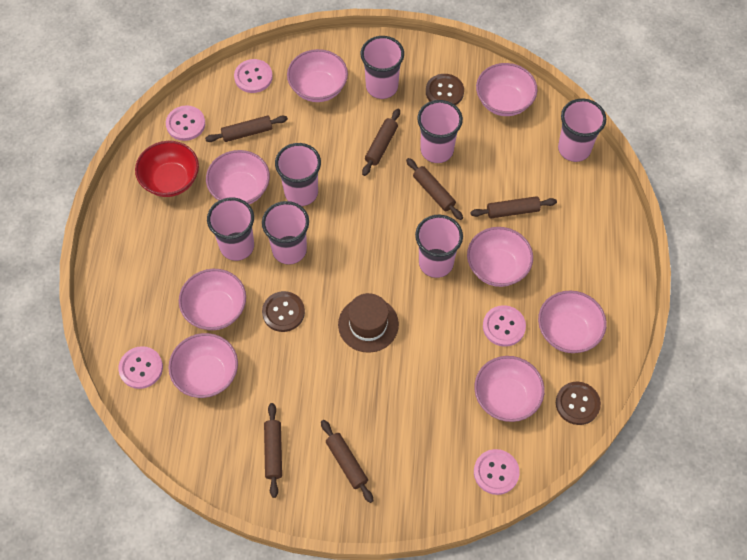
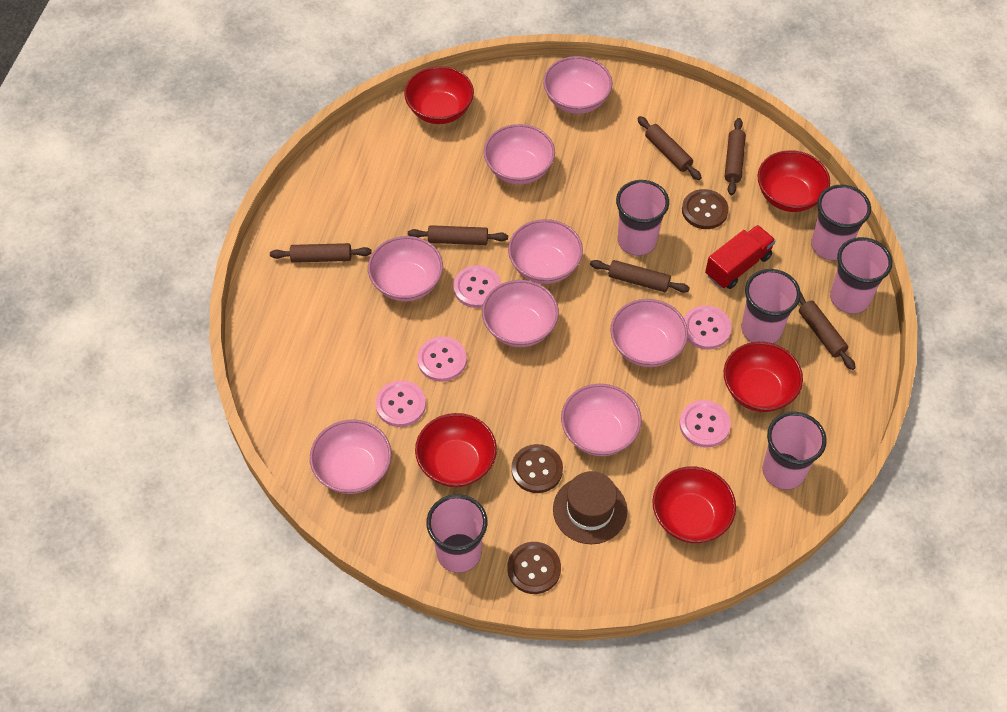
pink cup: [207,198,254,261] [262,201,309,265] [275,143,321,206] [361,36,404,99] [415,215,463,278] [417,100,463,163] [558,99,606,162] = 7 -> [426,494,487,573] [616,180,669,256] [741,269,801,344] [763,412,827,490] [811,185,871,260] [830,237,893,314] = 6
red bowl: [135,141,199,197] = 1 -> [404,66,474,124] [415,413,497,487] [652,466,736,543] [724,342,803,412] [757,150,830,212] = 5
red truck: none = 0 -> [705,225,776,289] = 1

